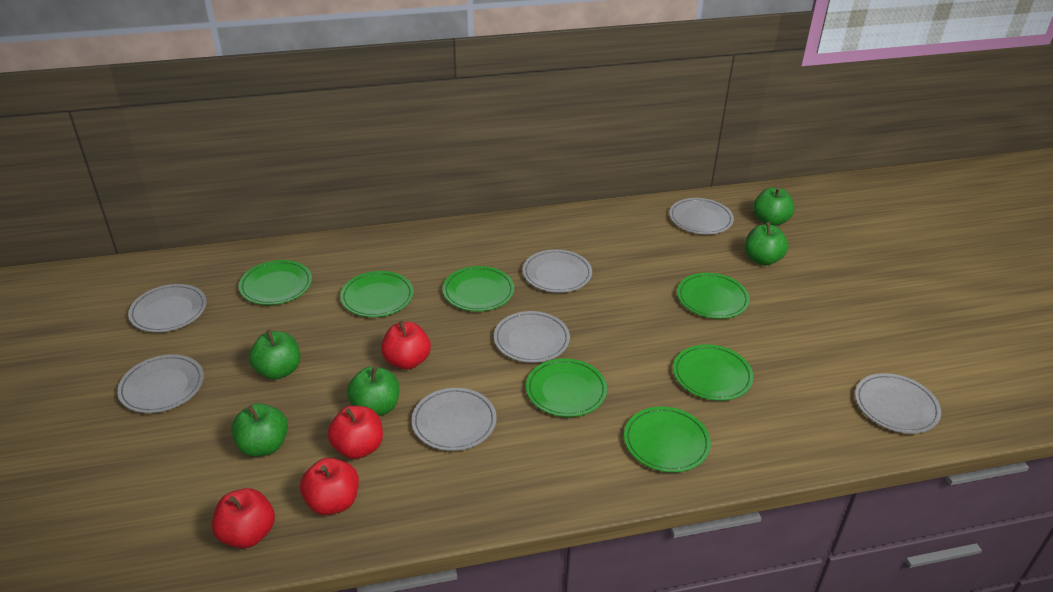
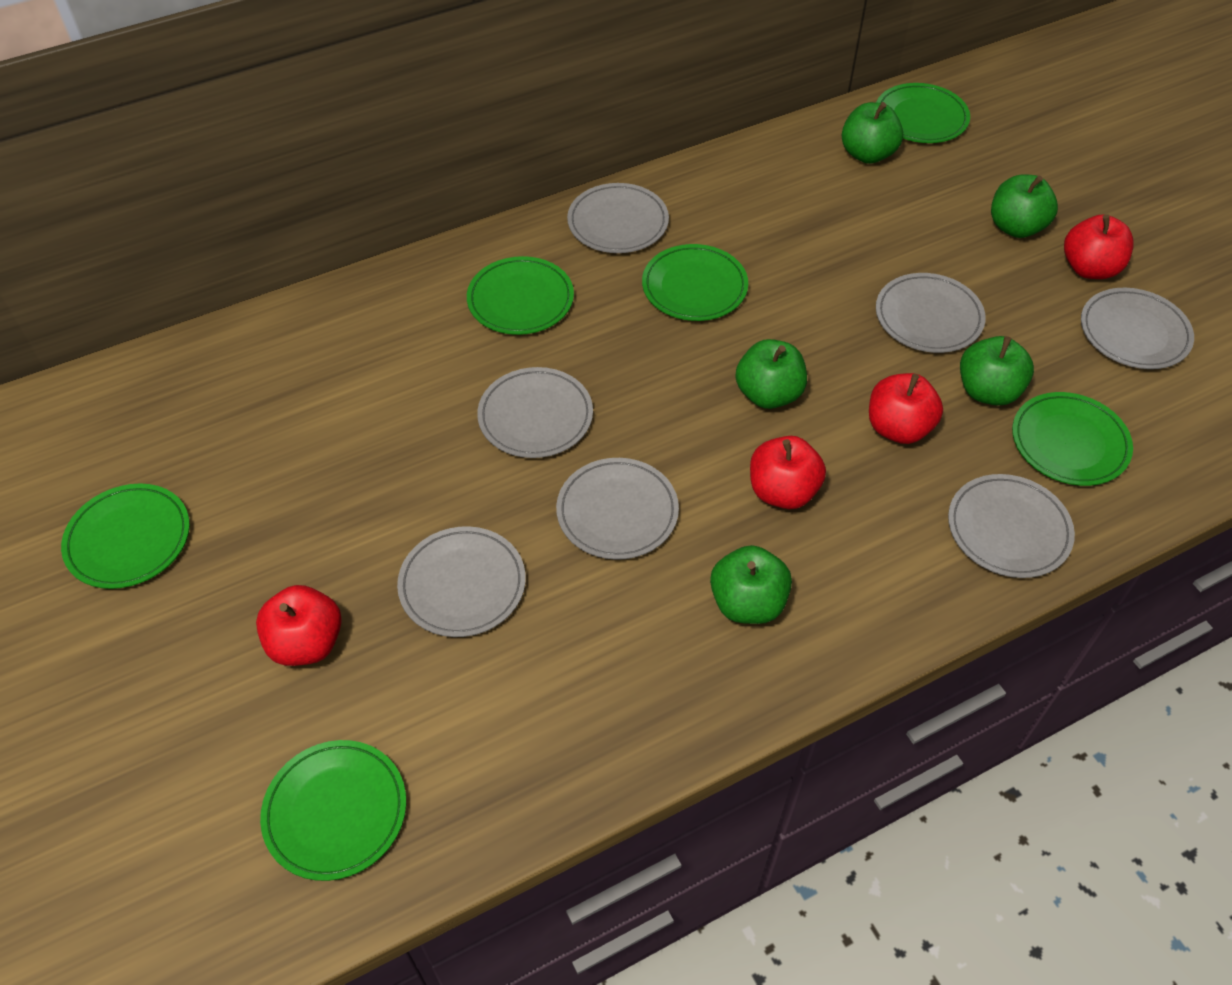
green plate: [238,260,312,305] [340,271,414,317] [443,266,514,311] [526,358,607,417] [624,406,711,473] [673,344,754,401] [677,273,750,319] = 7 -> [61,483,190,589] [260,740,406,881] [467,256,574,335] [642,244,748,321] [876,83,970,143] [1012,392,1133,486] = 6

